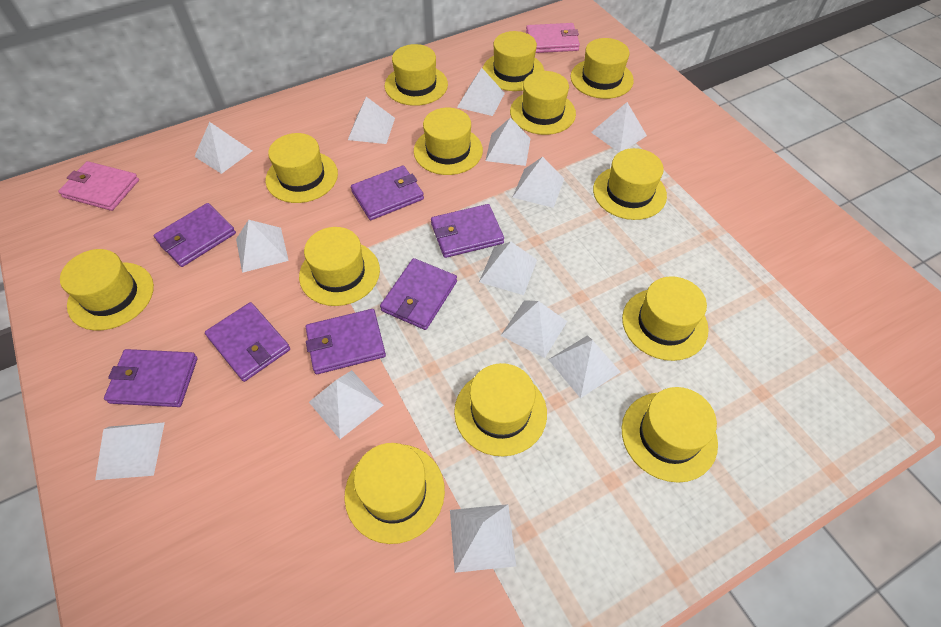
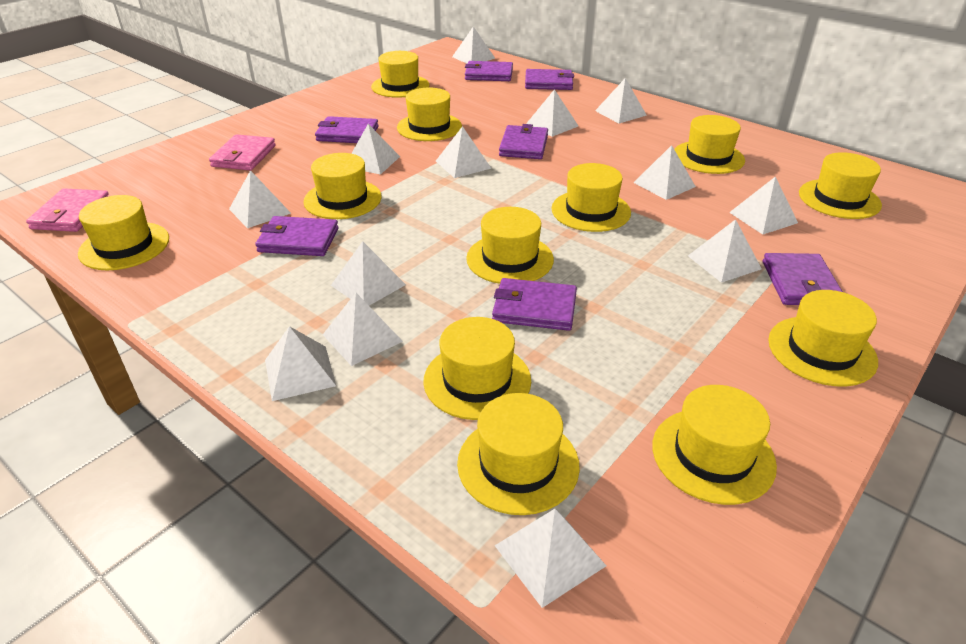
yellow hat: [60,249,154,330] [266,133,338,203] [299,227,380,306] [344,443,445,544] [385,44,448,106] [414,108,483,175] [454,363,547,456] [483,31,544,91] [510,71,576,135] [570,38,634,99] [593,148,667,220] [622,276,709,361] [622,387,718,483] = 13 -> [78,195,169,270] [303,153,382,219] [371,51,430,98] [397,88,462,141] [423,317,531,420] [457,393,580,515] [466,207,554,284] [551,163,631,232] [652,385,777,505] [674,115,745,174] [768,290,878,387] [799,152,882,219] = 12

